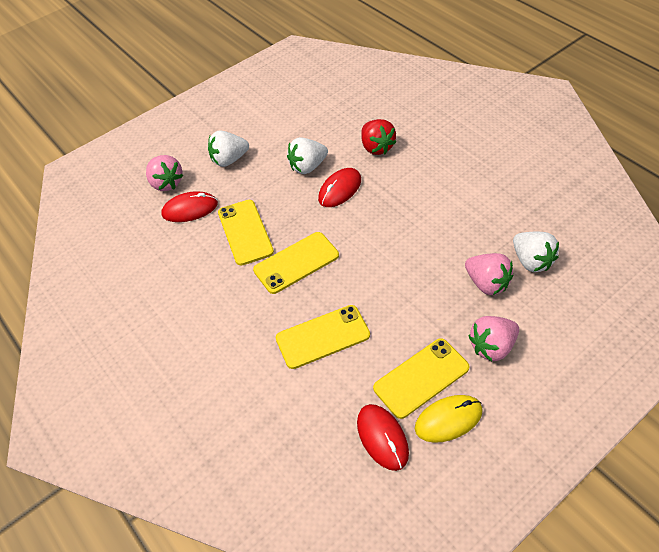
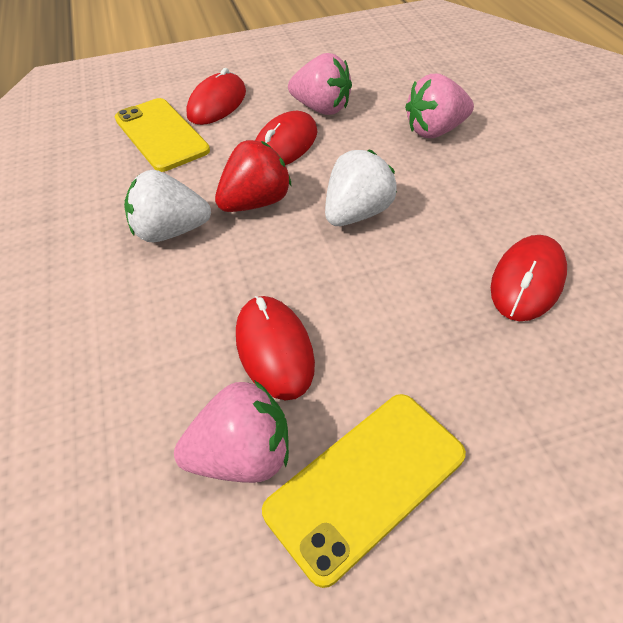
red mouse: [161,191,218,222] [318,168,361,207] [357,404,409,471] = 3 -> [186,68,246,125] [236,296,315,400] [255,111,317,165] [491,235,567,321] = 4
white strawberry: [208,130,249,167] [287,137,328,174] [513,232,559,272] = 3 -> [124,170,211,242] [325,149,397,226] = 2
yellow mouse: [415,395,483,443] = 1 -> none = 0
yellow phone: [218,200,274,265] [253,232,339,294] [276,305,370,369] [373,338,469,419] = 4 -> [115,98,210,172] [262,394,466,588] = 2

